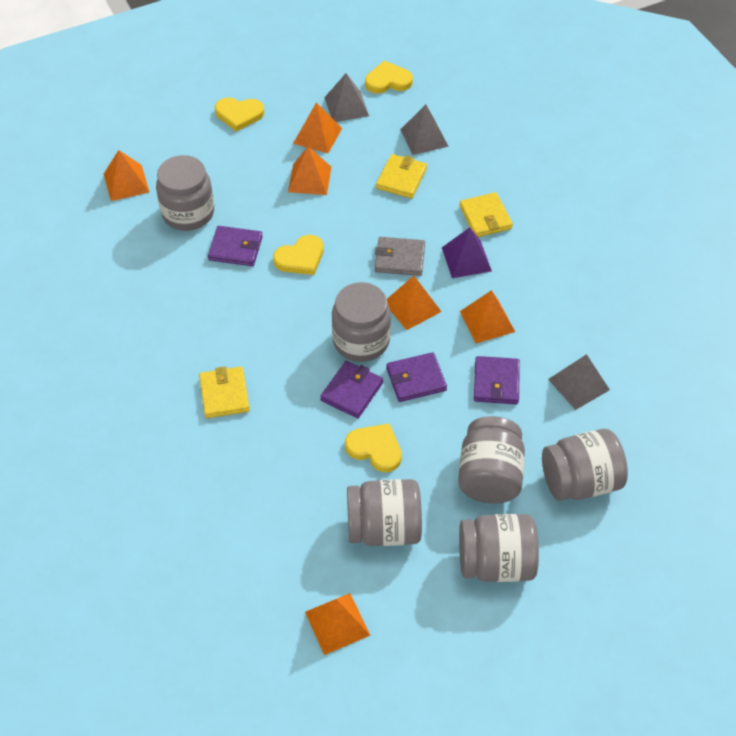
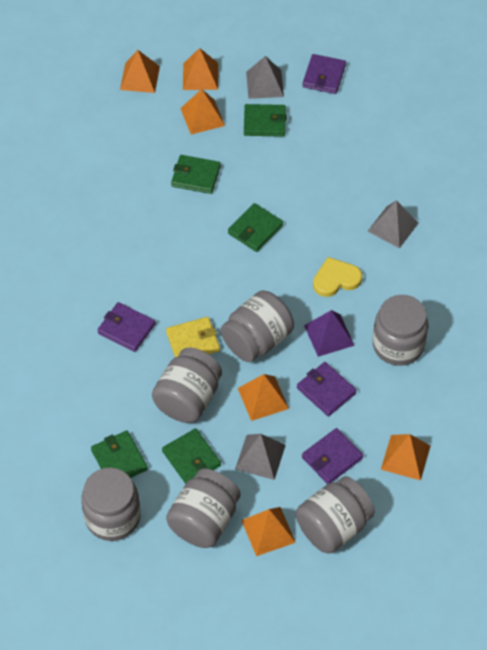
green wallet: none = 0 -> [91,431,148,478] [162,428,221,484] [171,155,221,194] [228,203,283,252] [244,104,287,137] = 5
grey wallet: [375,237,425,276] = 1 -> none = 0
yellow heart: [215,98,264,132] [273,235,324,275] [345,423,402,472] [365,60,413,94] = 4 -> [313,257,362,297] = 1
yellow wallet: [199,366,250,418] [376,154,427,199] [459,192,513,237] = 3 -> [166,317,220,357] = 1

